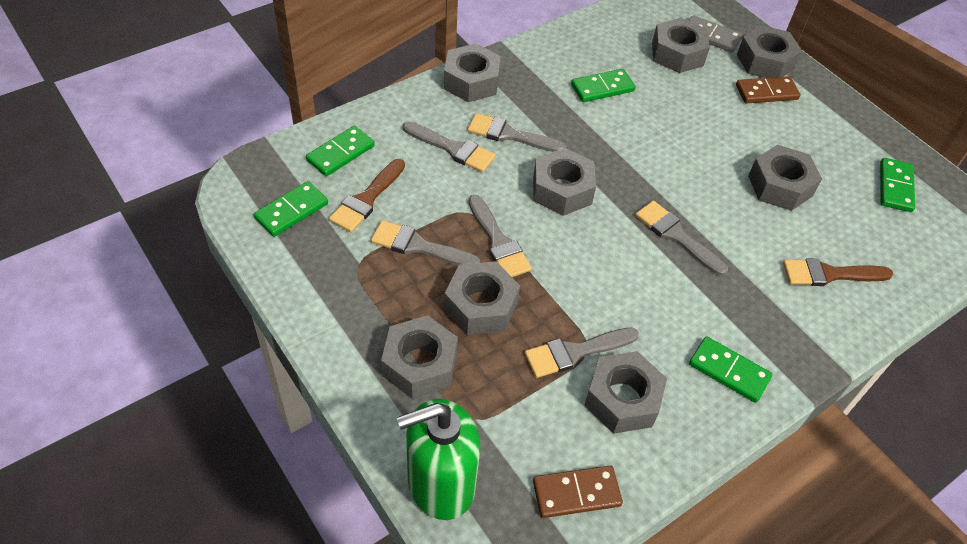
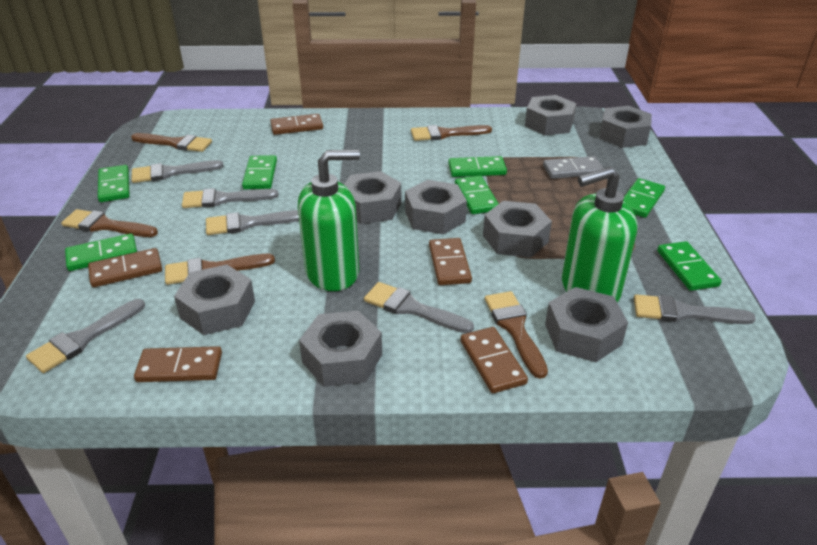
brown brush: [329,159,405,232] [783,258,893,286] = 2 -> [61,209,158,237] [131,133,212,152] [165,254,275,285] [411,125,492,141] [485,291,548,379] = 5
brown domino: [533,466,623,518] [736,76,800,104] = 2 -> [88,248,162,287] [134,346,222,382] [270,114,323,135] [429,238,472,285] [460,327,528,393] = 5
green domino: [254,181,328,237] [306,126,375,176] [571,69,636,102] [689,336,773,403] [880,158,915,212] = 5 -> [65,234,137,271] [98,165,130,202] [242,155,277,189] [448,156,507,177] [455,176,499,214] [623,178,665,218] [657,241,722,291] = 7
green soap dispenser: [397,399,480,520] = 1 -> [298,150,360,291] [562,167,638,302] = 2

